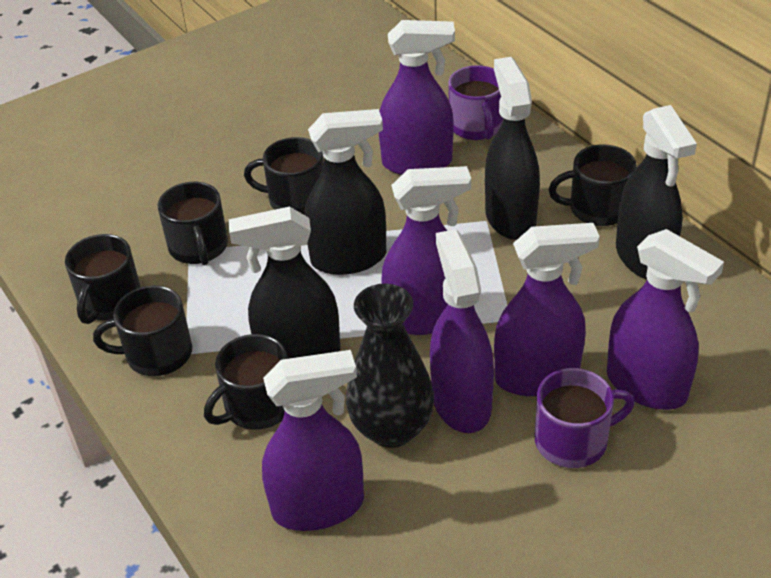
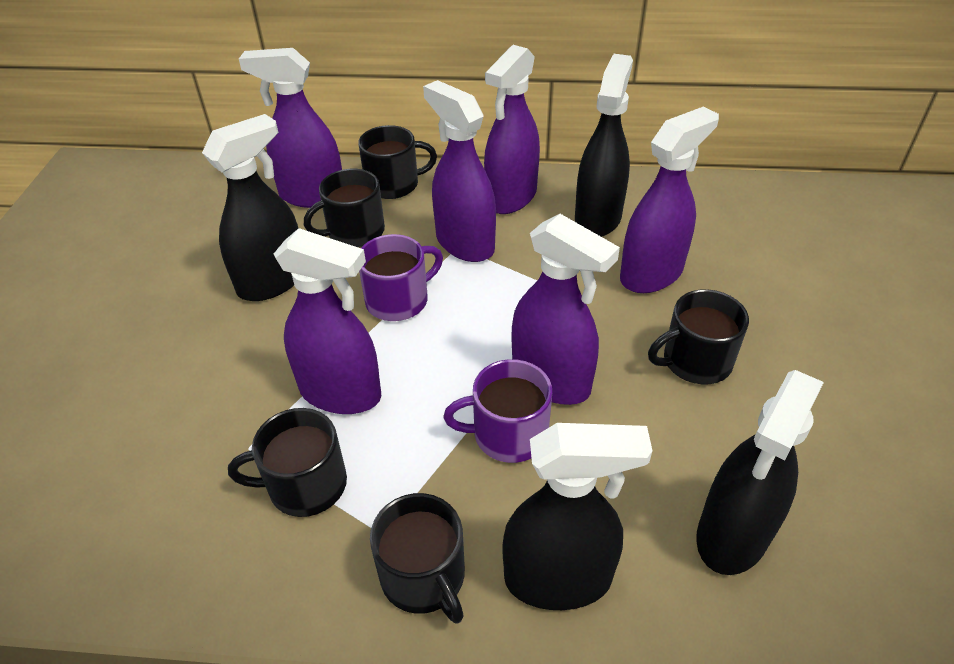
black mug: [65,234,141,324] [93,285,192,376] [158,182,228,265] [204,334,288,430] [244,137,324,214] [549,144,637,226] = 6 -> [228,408,347,517] [304,169,385,247] [359,125,437,199] [370,493,465,624] [648,289,749,384] = 5
black vase: [346,284,434,448] = 1 -> none = 0

